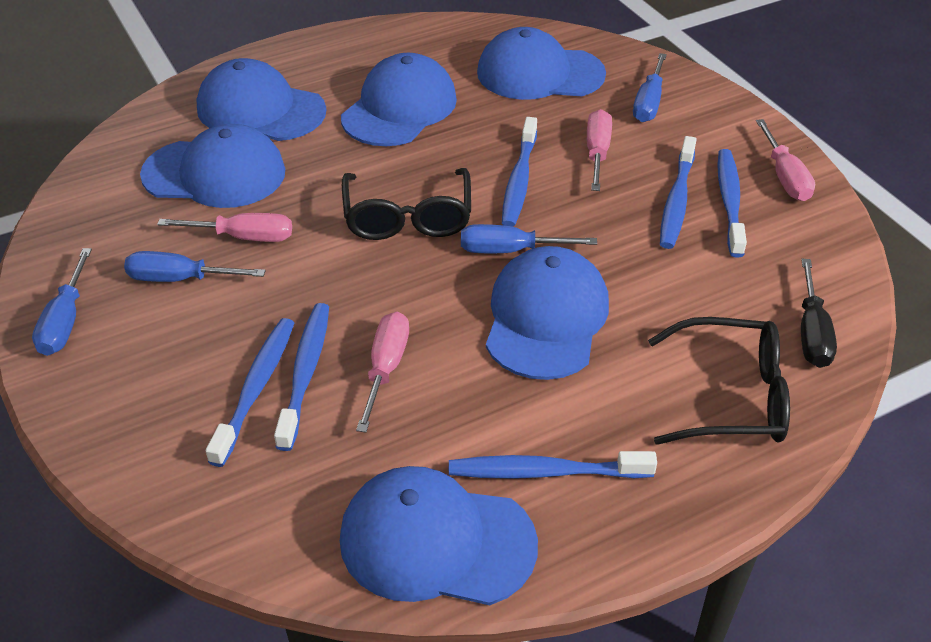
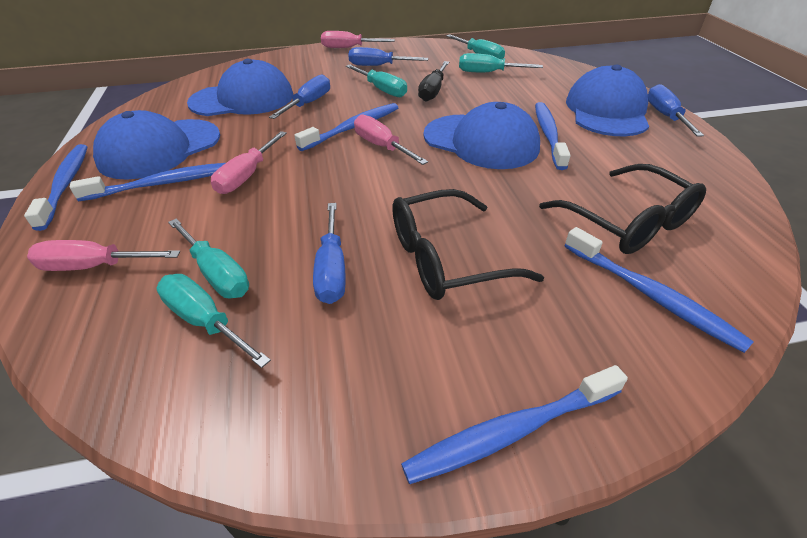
blue cap: [140,124,285,208] [197,58,326,141] [340,466,538,605] [341,53,457,146] [477,27,606,100] [486,246,609,380] = 6 -> [93,110,220,180] [187,59,293,116] [423,102,540,169] [566,65,649,136] = 4
turquoise screwdriver: none = 0 -> [156,274,271,368] [168,218,249,298] [346,65,407,97] [446,34,505,59] [459,53,543,72] = 5

